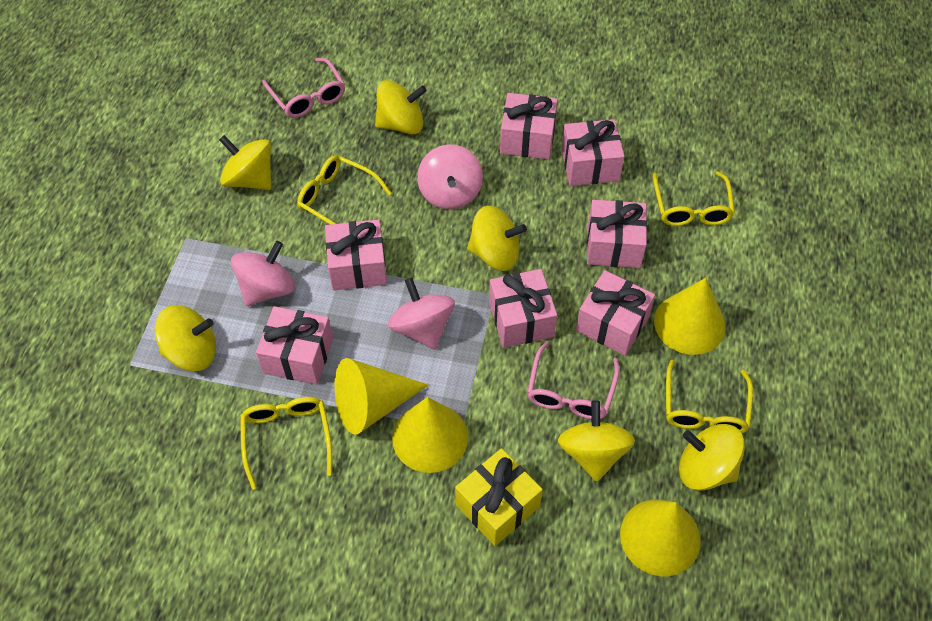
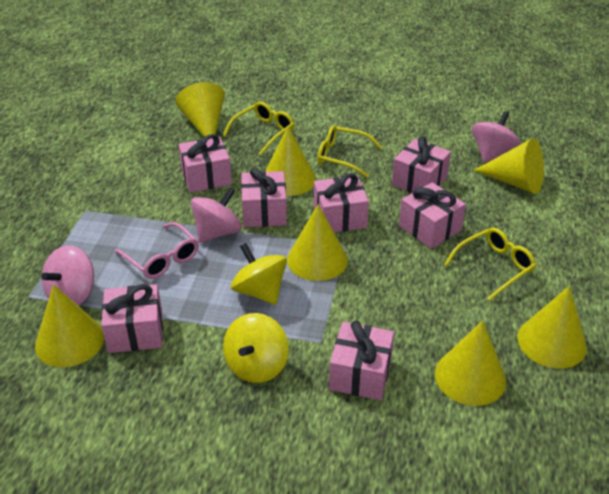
pink glasses: [262,58,345,118] [527,341,620,420] = 2 -> [114,222,199,279] = 1
yellow cone: [335,358,429,435] [392,397,468,473] [620,500,701,576] [654,278,725,355] = 4 -> [35,285,104,367] [176,82,225,137] [266,126,316,196] [287,205,348,281] [435,321,506,406] [474,138,544,194] [518,286,587,369] = 7
yellow gift: [455,448,543,546] = 1 -> none = 0
yellow glasses: [240,397,332,490] [297,155,391,224] [653,171,735,226] [666,360,753,433] = 4 -> [223,102,294,155] [317,125,382,178] [444,227,536,300] = 3
yellow spinning top: [155,305,216,371] [219,135,272,190] [375,80,427,134] [467,206,527,271] [558,400,635,482] [679,424,745,491] = 6 -> [223,313,289,383] [231,243,287,305] = 2

